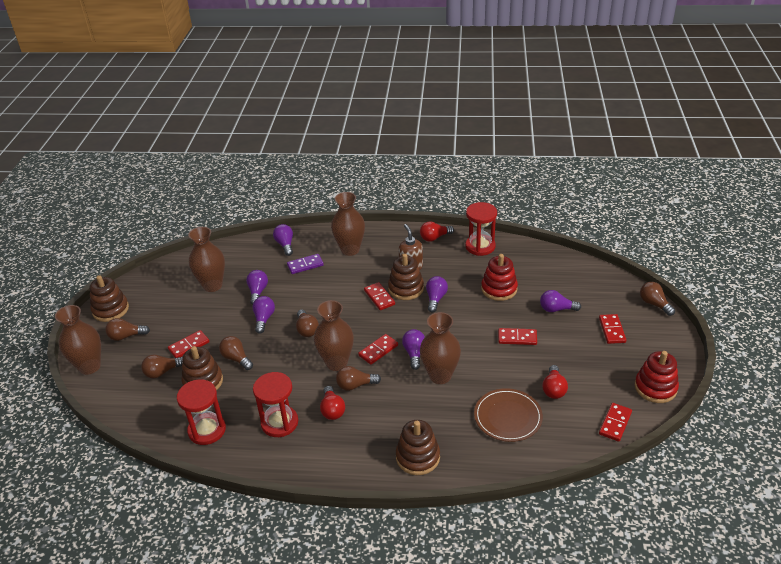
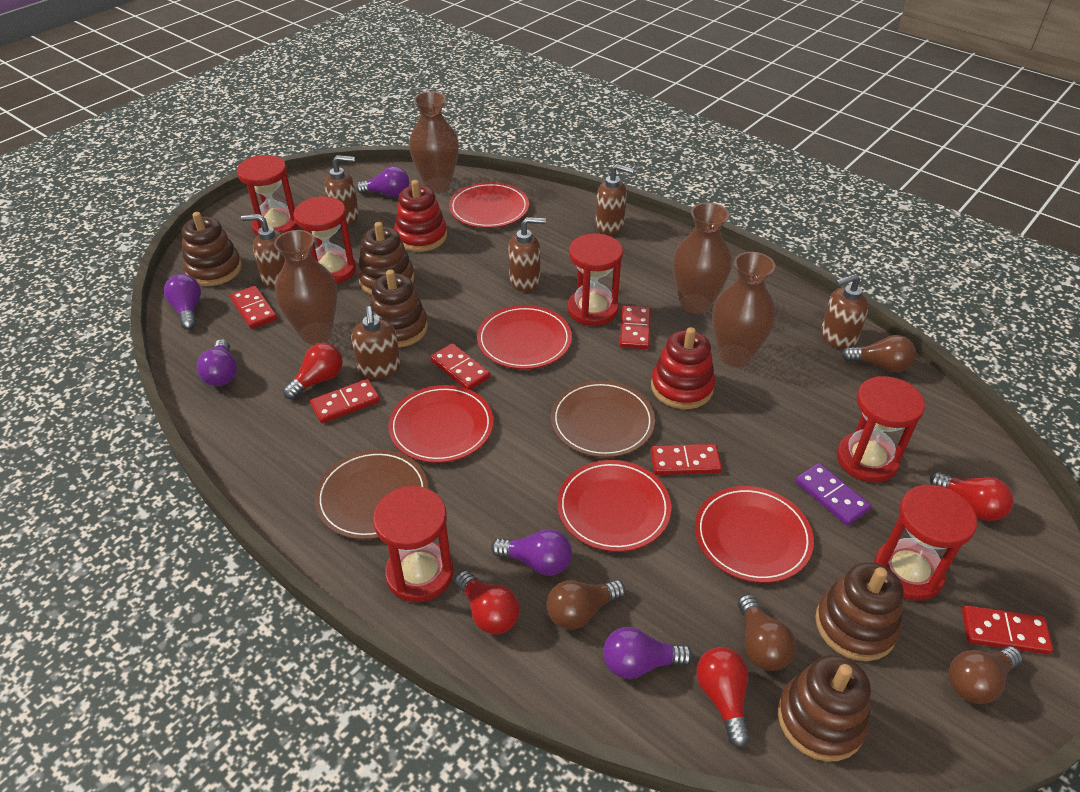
brown light bulb: [105,318,150,341] [141,354,183,378] [219,336,253,370] [296,309,319,337] [336,366,381,391] [640,282,675,316] = 6 -> [546,580,625,630] [738,594,796,671] [841,335,916,372] [949,646,1022,704] = 4
brown plate: [474,388,543,442] = 1 -> [315,450,428,539] [551,381,655,458] = 2
brown soap dispenser: [399,224,423,269] = 1 -> [241,214,285,288] [325,155,359,225] [351,306,401,379] [508,217,546,292] [595,164,634,235] [821,274,868,350] = 6
brown stacking toy: [89,275,129,322] [182,346,223,390] [388,254,424,300] [396,420,440,475] = 4 -> [182,212,242,286] [358,222,414,295] [370,269,428,348] [778,655,871,762] [815,562,904,661] = 5
brown vase: [55,305,101,375] [188,227,225,292] [314,300,354,371] [331,192,365,256] [420,312,461,384] = 5 -> [274,230,337,343] [409,91,459,192] [673,203,732,314] [712,252,776,367] = 4
purple light bulb: [246,270,268,305] [252,296,275,334] [273,224,293,256] [402,329,425,370] [426,276,448,313] [540,290,581,312] = 6 -> [164,274,201,330] [197,339,237,386] [356,166,409,197] [491,529,572,576] [603,627,693,679] = 5
red hourglass: [177,379,226,445] [253,372,298,437] [465,202,497,256] = 3 -> [237,155,298,235] [294,196,356,284] [373,486,453,602] [568,233,623,326] [837,376,925,483] [874,485,977,601] = 6
red light bulb: [320,386,345,420] [420,221,454,242] [542,365,568,399] = 3 -> [283,343,343,400] [455,570,520,634] [696,647,750,748] [930,471,1014,521] = 4
red plate: none = 0 -> [388,385,493,463] [449,182,529,228] [477,305,572,369] [557,460,671,552] [695,486,814,583] = 5

